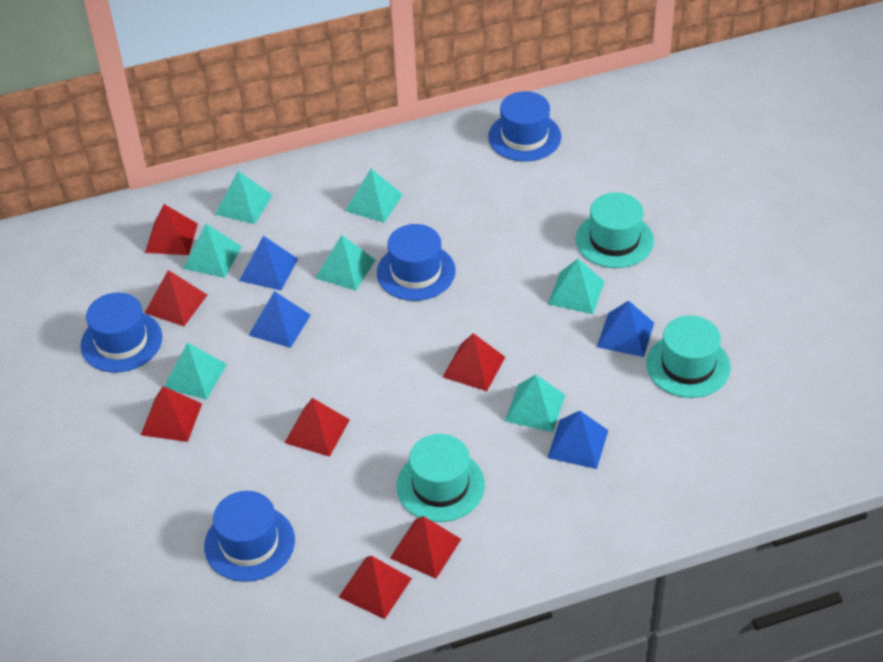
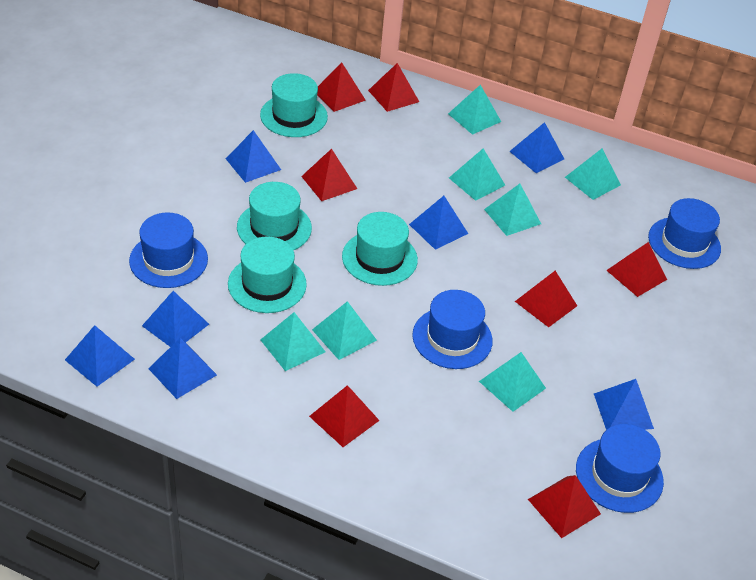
blue pyramid: [239,236,298,290] [249,291,311,348] [547,411,608,469] [597,300,654,357] = 4 -> [65,325,135,387] [142,291,209,347] [148,338,217,399] [226,130,281,183] [409,196,468,250] [509,122,564,173] [594,379,654,430] = 7
turquoise hat: [396,434,485,522] [576,192,654,268] [646,315,731,398] = 3 -> [228,236,307,313] [237,182,312,251] [260,73,328,137] [342,212,418,286] = 4

